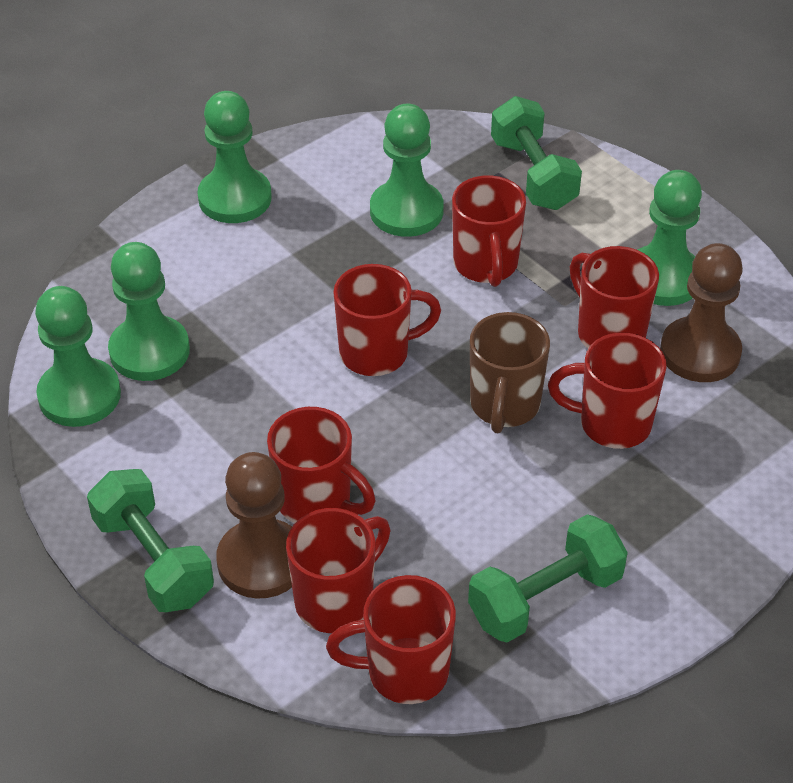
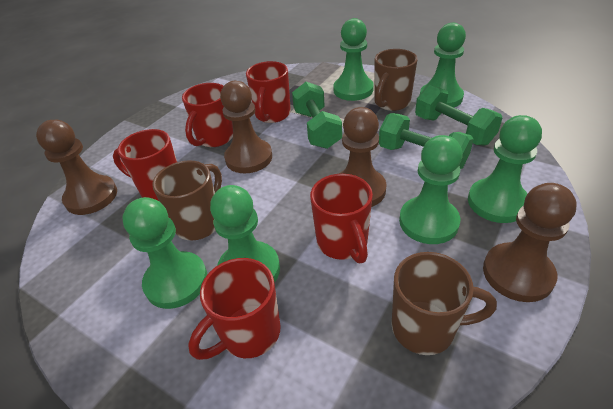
brown mug: [470,312,550,433] = 1 -> [152,160,222,240] [374,49,418,111] [392,252,497,355] = 3
brown pawn: [216,452,292,599] [660,243,743,382] = 2 -> [36,120,117,215] [220,81,272,173] [339,107,387,207] [483,183,577,302] = 4
green pawn: [35,286,121,427] [108,242,190,381] [197,91,272,223] [370,104,444,237] [638,170,702,306] = 5 -> [122,197,207,309] [210,185,280,283] [333,18,374,101] [399,135,463,244] [420,23,466,107] [468,115,542,223] = 6
red mug: [267,407,375,523] [286,508,390,633] [326,575,456,704] [333,264,441,376] [452,175,526,287] [548,333,667,449] [570,246,659,348] = 7 -> [113,129,177,201] [182,83,233,147] [188,258,281,360] [246,61,291,123] [310,174,373,264] = 5

